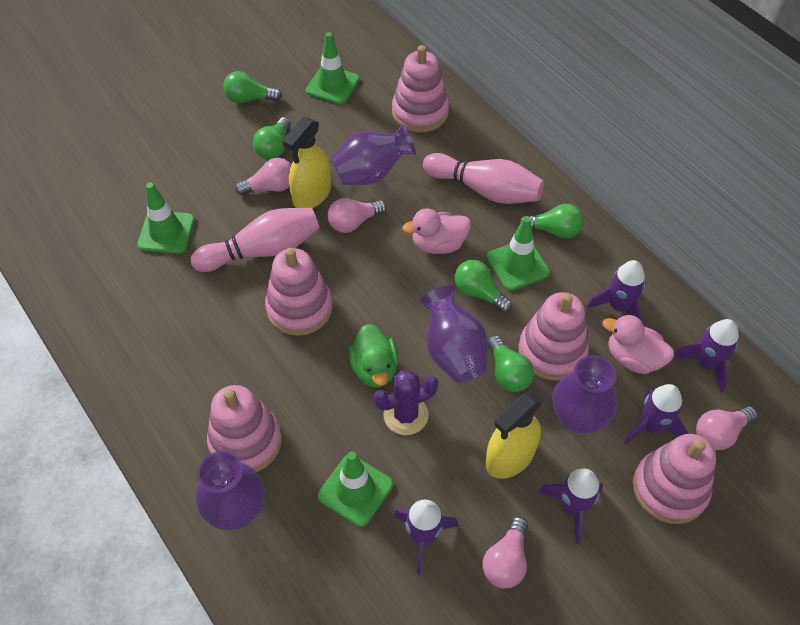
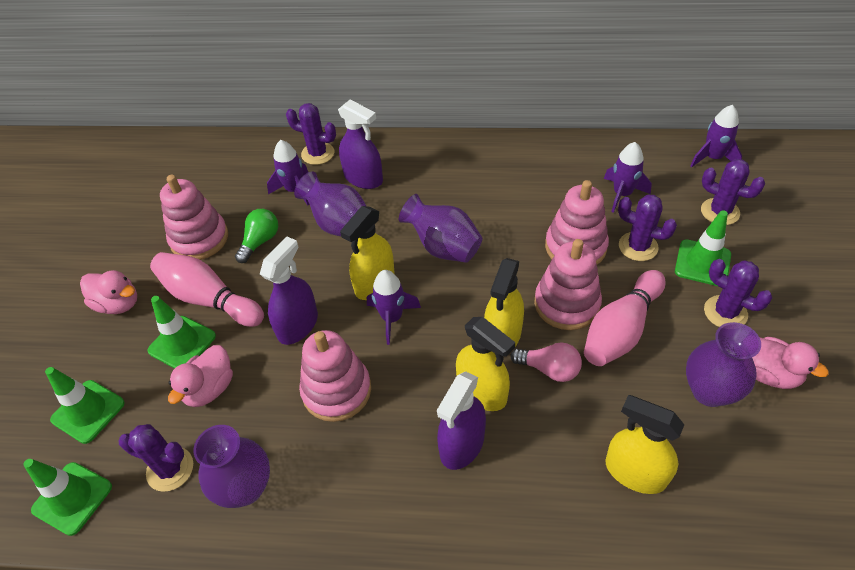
green duck: [349,324,399,387] = 1 -> none = 0
green light bulb: [223,71,282,103] [253,117,291,160] [455,260,512,313] [488,335,534,392] [518,204,584,239] = 5 -> [235,209,278,263] = 1
pink duck: [402,208,471,254] [602,315,674,374] = 2 -> [80,270,137,314] [168,345,233,407] [752,337,829,389] = 3
pink light bulb: [235,158,291,195] [328,198,387,233] [483,517,528,588] [696,406,758,450] = 4 -> [510,342,582,382] = 1
pink stacking toy: [207,385,282,472] [265,248,333,336] [392,45,449,133] [519,292,589,381] [633,434,716,524] = 5 -> [160,175,228,260] [299,330,371,422] [534,239,602,330] [545,180,609,265] = 4
purple cactus: [374,370,438,435] = 1 -> [119,424,193,492] [286,103,336,165] [618,195,677,261] [701,159,765,225] [704,259,772,327] = 5
purple rocket: [394,500,458,575] [538,469,603,544] [587,260,645,321] [624,384,688,444] [673,319,739,393] = 5 -> [267,140,310,206] [367,270,421,345] [604,142,652,213] [690,105,742,167] = 4
purple spray bottle: none = 0 -> [260,237,318,345] [338,99,383,189] [437,371,486,470] = 3
yellow spray bottle: [283,117,331,208] [486,392,543,479] = 2 -> [340,206,395,300] [456,317,515,411] [484,258,524,347] [605,395,684,494] = 4

